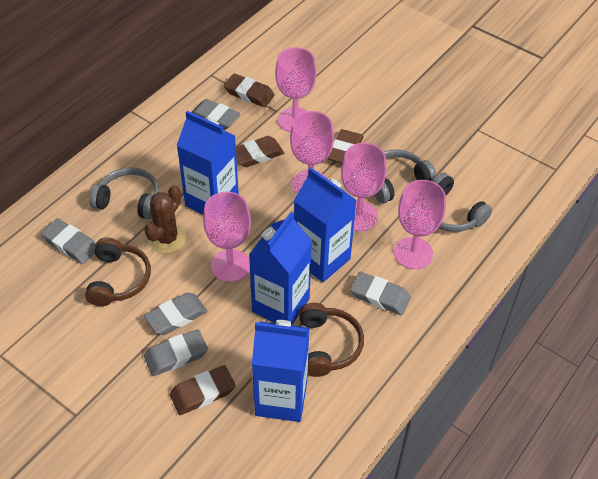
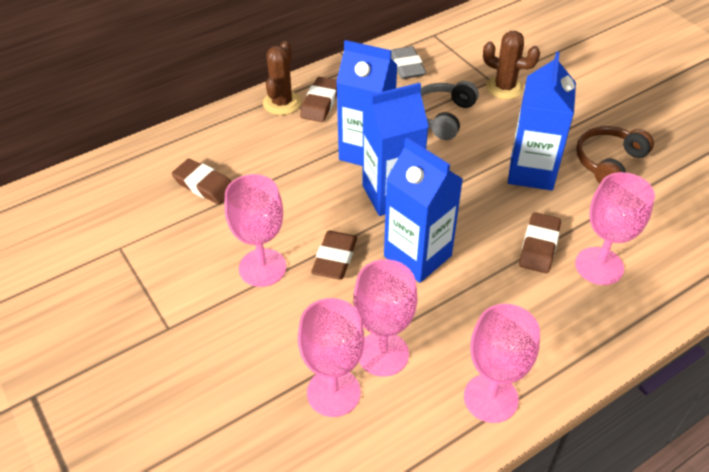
brown cactus: [144,185,186,254] = 1 -> [263,41,301,115] [483,31,540,99] = 2
brown headphones: [85,237,151,306] [299,303,364,377] = 2 -> [576,126,654,184] = 1
grey eraser: [41,218,96,264] [144,292,207,335] [144,329,208,376] [191,99,241,130] [350,272,411,315] = 5 -> [391,46,426,79] = 1
grey headphones: [89,167,159,220] [375,149,437,203] [433,173,492,232] = 3 -> [421,81,479,140] = 1

